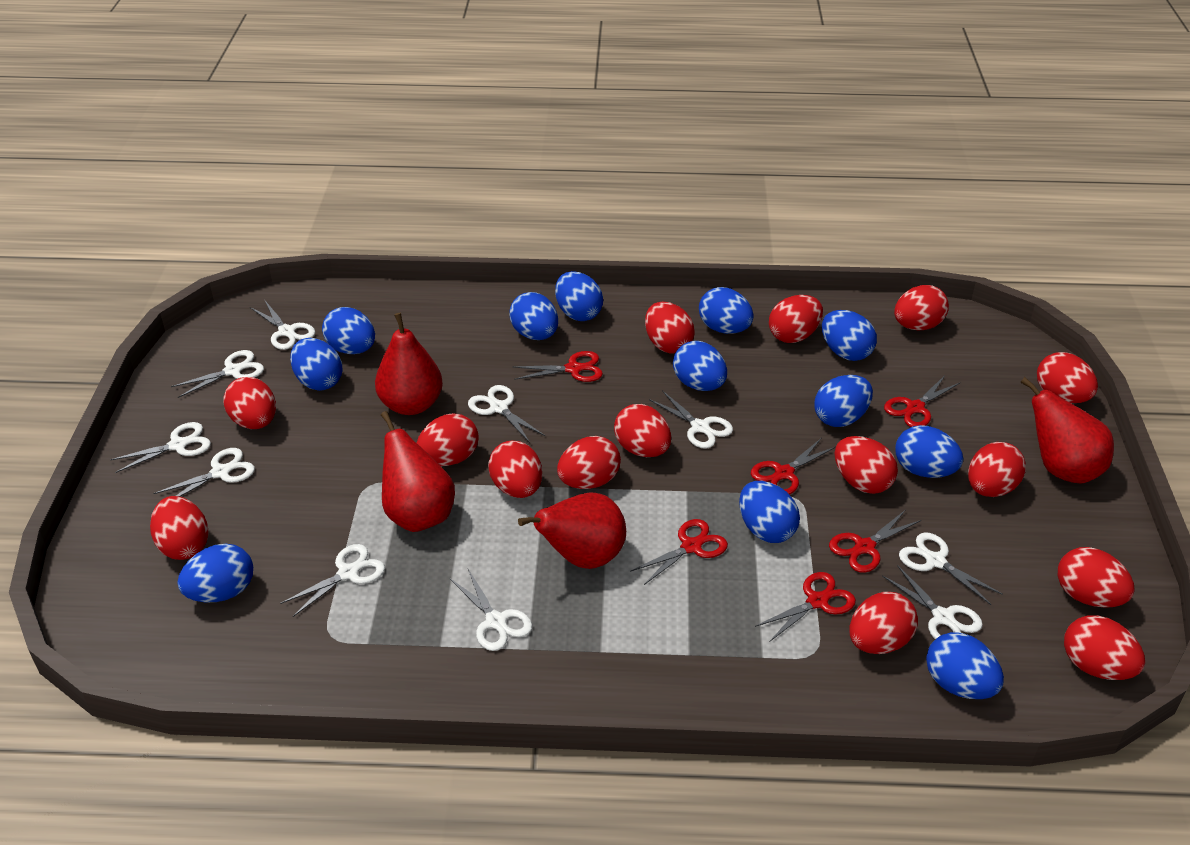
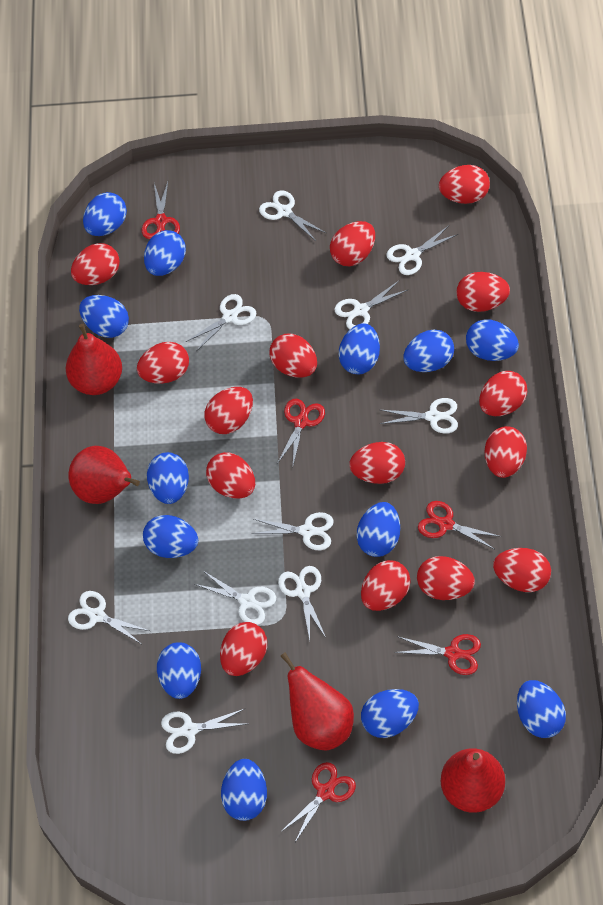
blue egg: [177,544,253,602] [290,338,342,391] [322,307,375,354] [509,292,558,340] [555,271,603,321] [673,341,727,391] [699,287,754,334] [739,481,800,543] [814,375,873,427] [822,310,877,361] [895,425,963,478] [926,632,1004,699] = 12 -> [79,295,129,338] [83,192,127,236] [143,515,198,558] [144,230,186,276] [147,452,189,504] [157,642,201,699] [221,759,267,821] [339,324,380,374] [357,502,400,557] [361,689,419,738] [404,329,454,372] [466,319,519,361] [517,680,566,738] = 13
red scissors: [513,351,603,382] [630,519,728,585] [751,438,836,495] [755,572,856,641] [829,510,921,573] [884,376,961,427] = 6 -> [142,182,180,239] [277,399,325,465] [281,762,356,842] [394,634,481,675] [418,501,501,549] = 5

